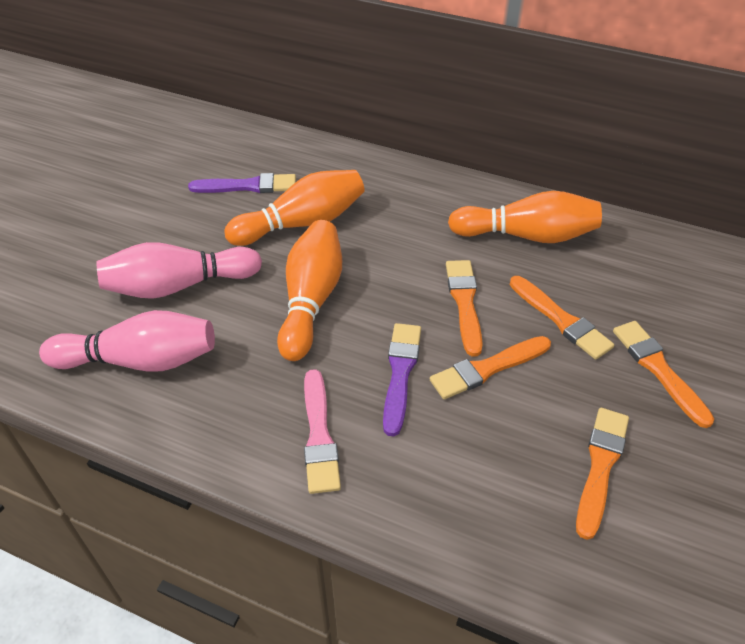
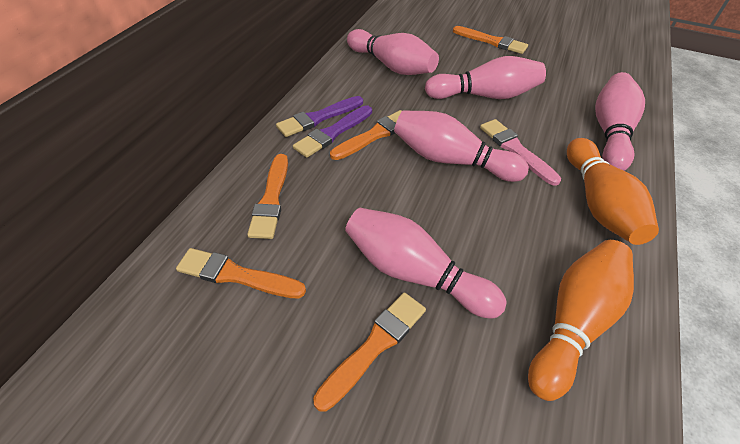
orange bowling pin: [224,170,365,246] [277,220,342,361] [448,191,602,243] = 3 -> [528,240,634,401] [567,138,659,245] = 2
pink bowling pin: [39,310,215,372] [96,242,262,299] = 2 -> [345,208,507,318] [347,29,439,75] [394,110,529,182] [425,56,546,99] [595,72,645,171] = 5

